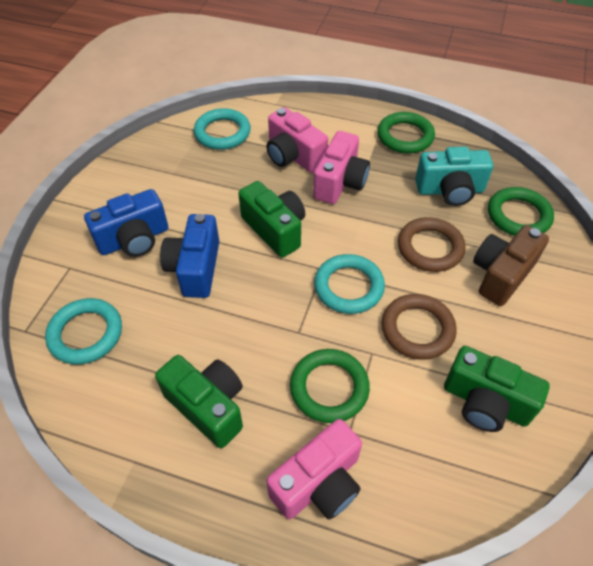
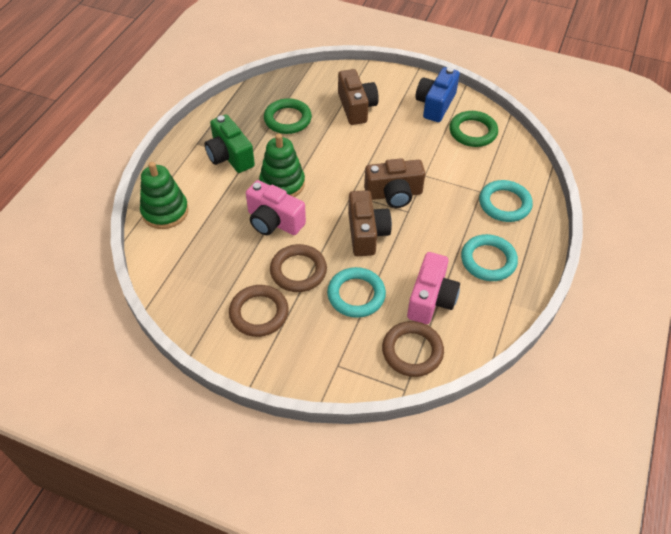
blue camera: [84,189,168,257] [160,214,219,298] = 2 -> [415,67,460,122] = 1
brown camera: [473,225,549,306] = 1 -> [338,69,379,125] [348,190,392,256] [364,158,425,208] = 3
brown ring: [382,294,457,359] [398,217,466,272] = 2 -> [229,285,289,337] [270,244,327,292] [382,321,444,377] = 3
green camera: [155,355,243,448] [238,181,305,258] [444,346,550,432] = 3 -> [204,115,255,173] = 1
green ring: [290,349,370,423] [377,112,435,153] [488,187,554,236] = 3 -> [264,98,312,134] [449,111,498,147] = 2
green stacking toy: none = 0 -> [140,162,188,229] [259,134,305,197] = 2
pink camera: [266,107,328,173] [266,419,362,520] [313,131,370,204] = 3 -> [246,180,306,235] [407,252,460,324] = 2
turquoise camera: [415,146,493,206] = 1 -> none = 0

